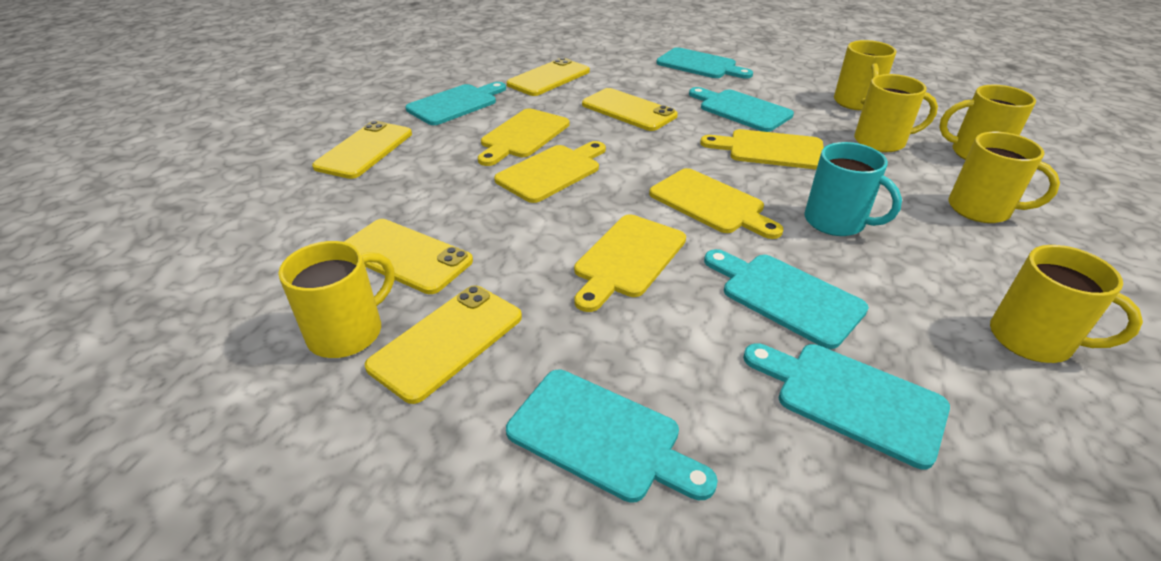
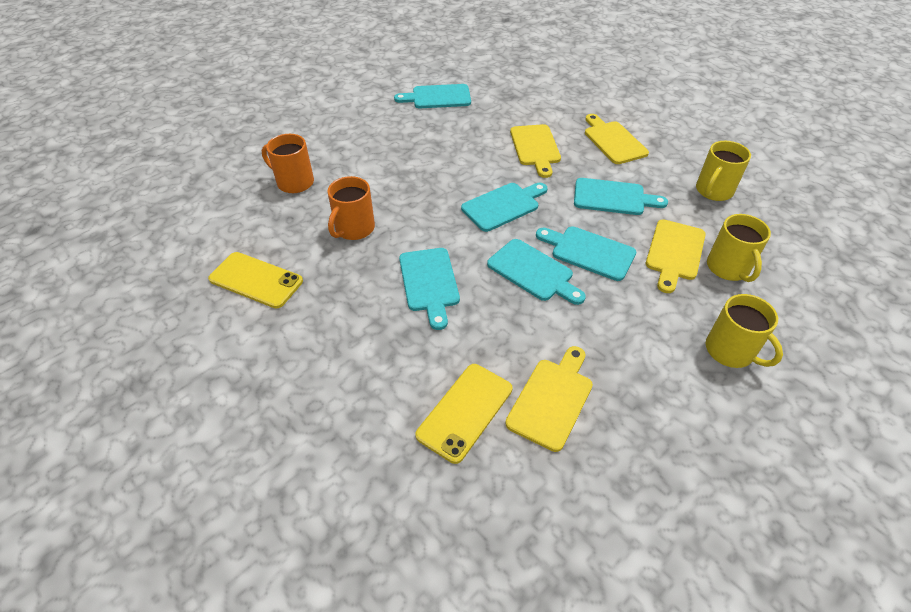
orange mug: none = 0 -> [262,134,314,193] [327,176,375,240] = 2
turquoise mug: [804,142,902,236] = 1 -> none = 0
yellow cutting board: [478,109,569,166] [494,141,606,203] [574,214,686,312] [649,168,783,239] [700,129,824,169] = 5 -> [505,346,593,452] [510,124,561,178] [585,114,649,164] [646,219,706,293] = 4
yellow mug: [278,241,395,358] [834,40,897,111] [854,74,938,152] [939,85,1036,160] [949,132,1060,223] [990,245,1143,363] = 6 -> [696,141,751,201] [706,294,783,368] [707,214,771,282] = 3
yellow phone: [312,121,412,179] [344,219,473,294] [365,285,522,404] [507,58,590,96] [582,88,678,131] = 5 -> [208,252,303,308] [415,364,512,464] = 2

